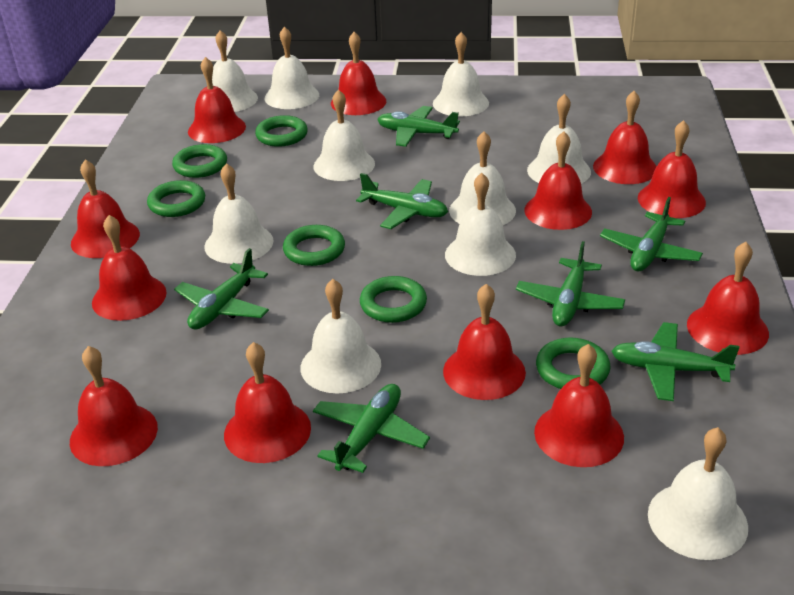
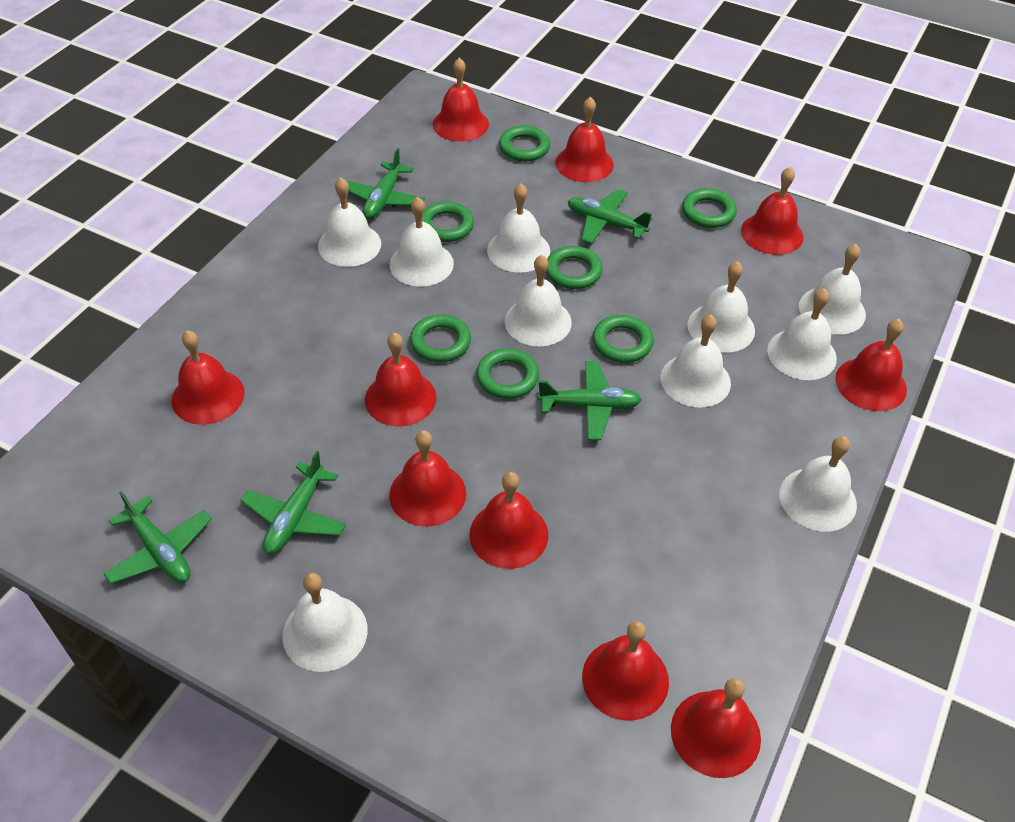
green plane: [174,248,269,330] [313,384,430,473] [356,173,448,229] [377,106,460,147] [516,241,625,326] [600,197,703,271] [611,322,739,401] = 7 -> [103,491,212,584] [240,451,346,554] [346,148,425,219] [538,361,642,440] [568,189,653,244] = 5
green ring: [147,180,205,217] [172,144,227,178] [255,115,308,147] [283,225,345,266] [360,276,427,323] [536,338,611,389] = 6 -> [410,314,471,362] [422,201,474,242] [476,348,539,399] [499,125,550,162] [546,246,603,289] [593,315,654,363] [682,188,737,228] = 7
red bell: [70,346,158,466] [71,160,140,258] [92,215,167,321] [188,57,246,143] [224,342,311,463] [331,32,386,115] [443,284,526,400] [524,131,592,230] [534,344,624,467] [593,91,657,184] [638,120,706,218] [687,242,769,355] = 12 -> [171,330,245,425] [365,333,437,427] [389,430,466,527] [433,57,489,142] [469,472,548,569] [555,97,614,182] [582,621,669,721] [671,678,761,778] [741,167,803,255] [835,319,907,411] = 10

